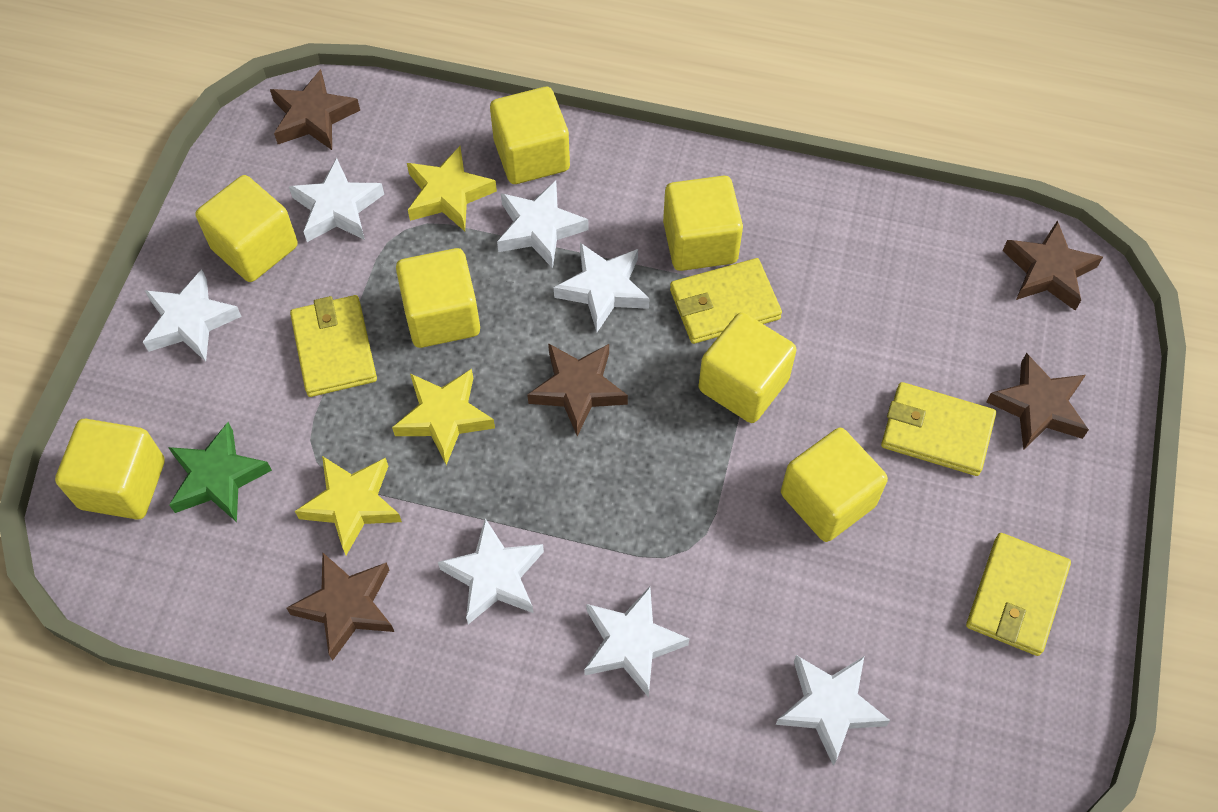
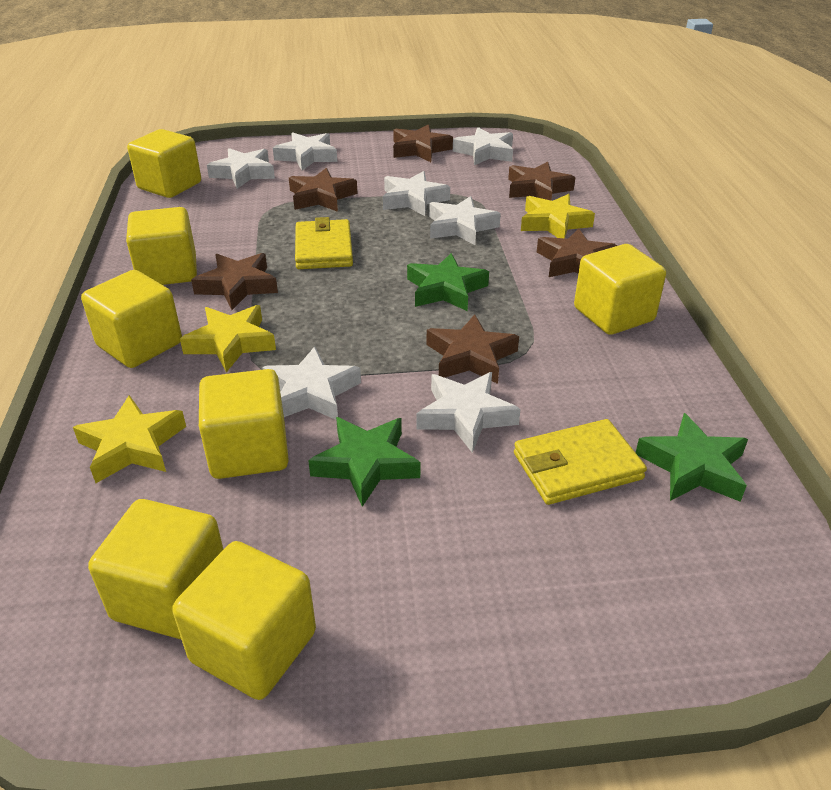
brown star: [270,69,360,150] [286,552,394,661] [527,343,628,436] [986,353,1089,450] [1003,220,1103,311] = 5 -> [191,253,278,310] [289,168,358,212] [393,124,453,162] [427,314,519,384] [508,162,575,200] [537,228,618,277] = 6
green star: [168,422,272,522] = 1 -> [308,417,420,507] [407,253,489,311] [636,413,748,502] = 3
yellow wallet: [290,295,377,397] [670,258,782,344] [881,382,996,476] [966,533,1071,656] = 4 -> [295,217,353,269] [514,419,647,505] = 2

